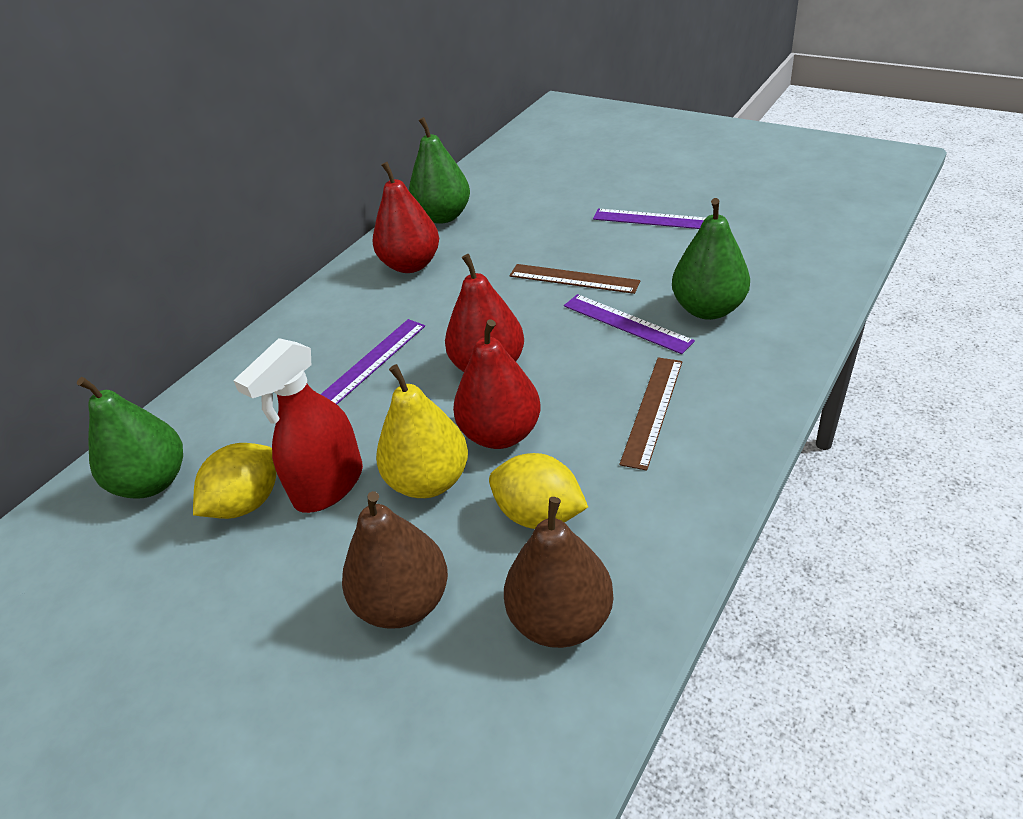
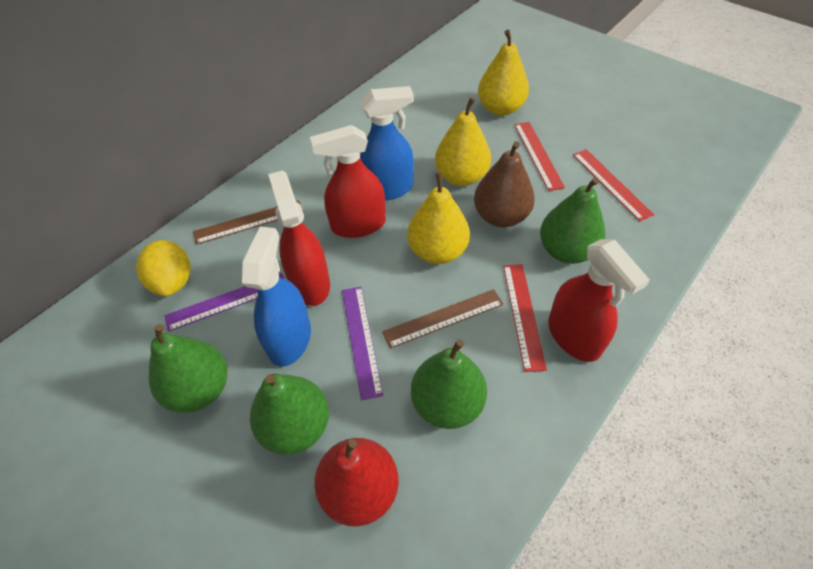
blue spray bottle: none = 0 -> [242,227,311,367] [360,86,414,201] = 2
brown pear: [342,491,448,629] [504,497,614,648] = 2 -> [474,141,535,227] = 1
green pear: [77,377,183,499] [409,117,470,224] [672,198,750,320] = 3 -> [149,324,227,413] [250,374,329,455] [411,340,487,429] [540,177,606,264] = 4
purple ruler: [320,319,425,404] [564,294,695,354] [593,209,706,229] = 3 -> [164,273,284,332] [342,287,383,400] = 2
red pear: [372,162,439,273] [445,254,524,372] [453,319,541,449] = 3 -> [314,438,399,527] = 1
red ruler: none = 0 -> [503,264,547,372] [514,122,565,191] [573,149,654,222] = 3
red spray bottle: [233,338,363,513] = 1 -> [268,171,330,306] [310,125,386,238] [548,239,650,362] = 3
yellow lemon: [193,443,277,519] [489,453,588,529] = 2 -> [136,240,191,296] = 1
yellow pear: [376,364,468,498] = 1 -> [407,172,470,264] [435,97,491,186] [478,29,529,116] = 3

